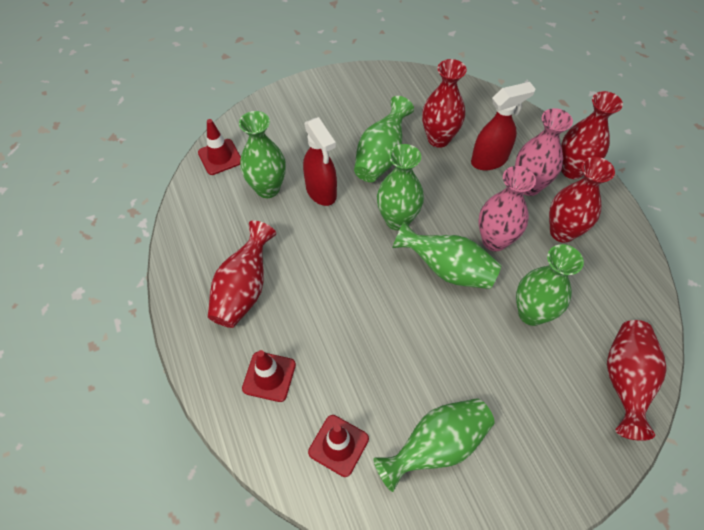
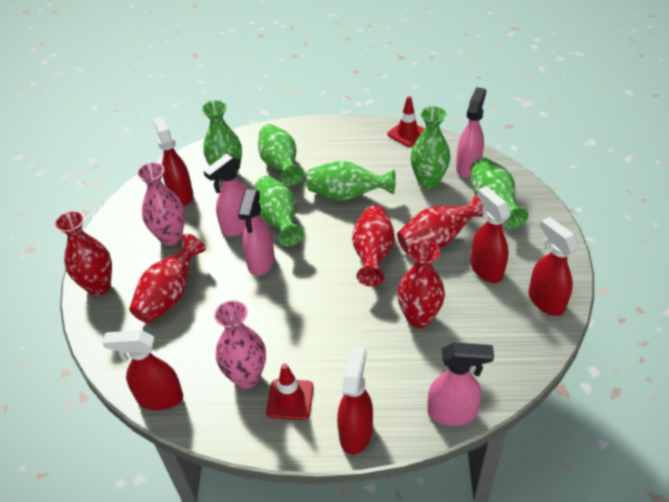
pink spray bottle: none = 0 -> [204,154,247,237] [238,189,275,276] [427,342,494,426] [456,87,486,178] = 4
red spray bottle: [303,117,337,206] [471,82,535,170] = 2 -> [102,330,183,410] [154,117,193,206] [337,346,373,455] [470,186,511,283] [528,217,579,316] = 5
red traffic cone: [198,119,241,175] [242,350,296,402] [308,415,369,477] = 3 -> [266,364,314,420] [387,96,424,147] = 2

